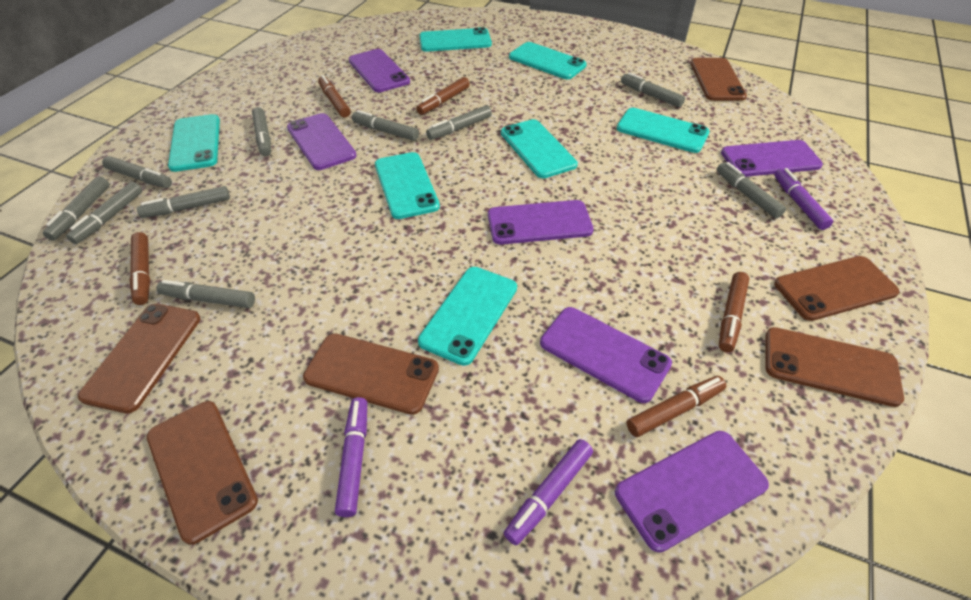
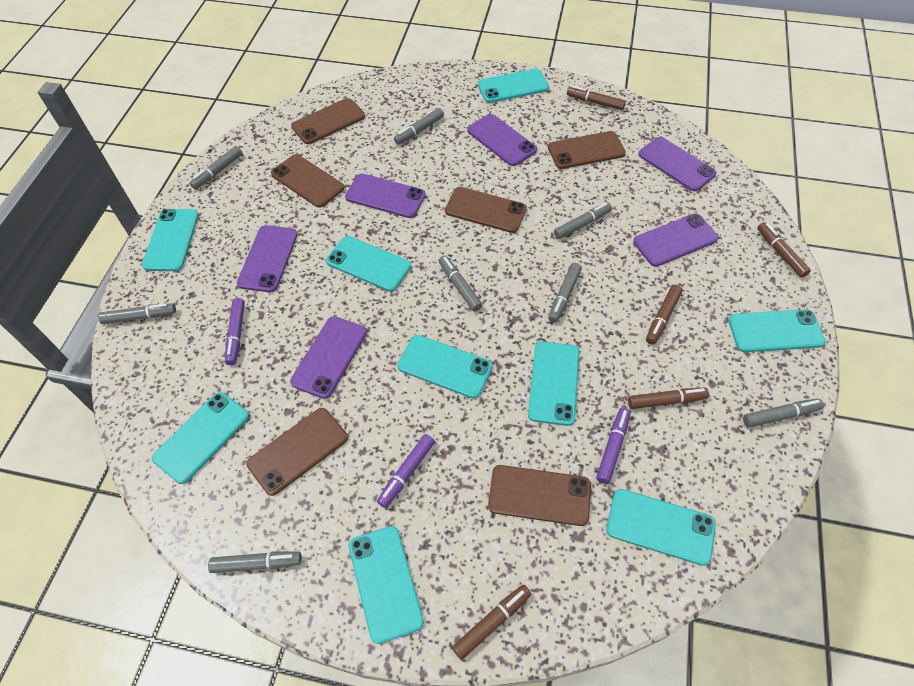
grey marker: [43,176,109,240] [66,182,142,244] [102,156,172,188] [137,186,230,218] [157,280,255,308] [252,107,271,156] [352,110,419,141] [426,105,492,140] [621,72,685,107] [717,162,786,218] = 10 -> [98,303,176,324] [190,146,242,189] [208,552,302,573] [394,108,444,145] [438,256,482,312] [548,263,582,323] [554,202,612,239] [743,398,824,428] = 8
turquoise phone: [168,114,220,172] [375,152,440,219] [418,267,517,366] [419,27,492,52] [501,119,578,178] [509,42,587,79] [617,108,709,153] = 7 -> [142,209,199,271] [152,392,249,484] [326,236,411,292] [348,526,424,644] [397,335,493,399] [478,69,549,103] [528,341,580,426] [606,489,716,566] [728,309,825,352] = 9

